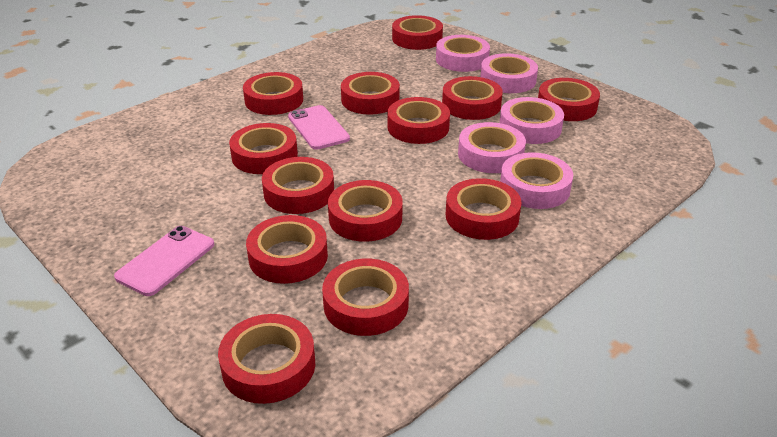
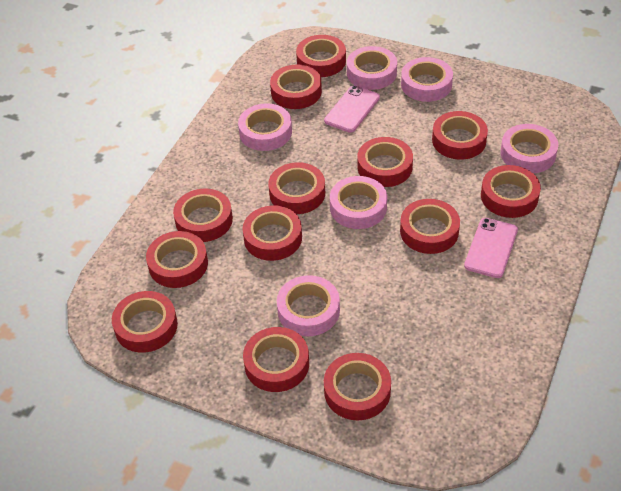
pink tape: [436,35,490,72] [458,122,526,173] [480,53,538,93] [500,97,564,144] [500,152,573,209] = 5 -> [238,103,292,151] [277,275,340,336] [330,176,387,229] [347,46,397,90] [401,57,453,102] [500,124,558,173] = 6

